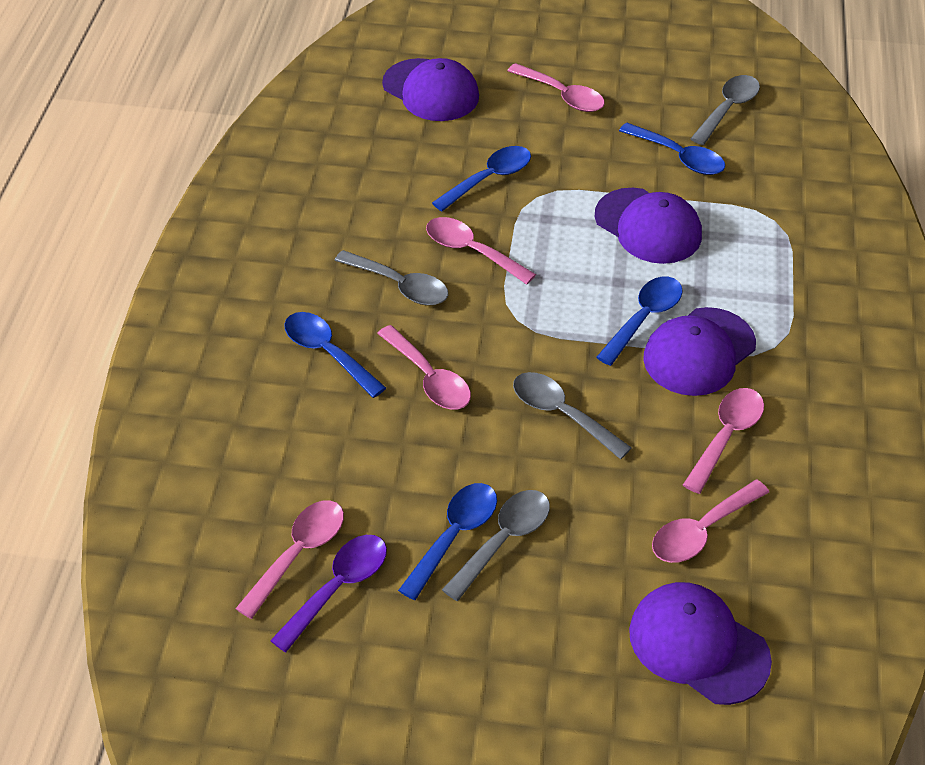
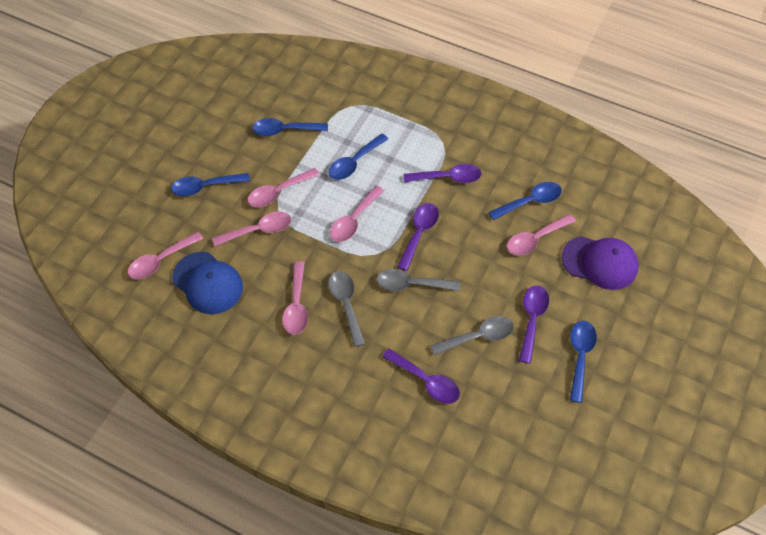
blue cap: none = 0 -> [172,252,243,314] = 1
grey spoon: [334,250,448,305] [442,490,550,601] [513,372,632,459] [690,75,760,145] = 4 -> [328,271,365,347] [377,269,460,291] [430,316,514,356] = 3
purple cap: [382,58,479,121] [595,188,702,264] [629,582,772,705] [643,307,756,396] = 4 -> [562,236,639,290] = 1
purple spoon: [270,535,387,652] = 1 -> [382,349,460,404] [397,203,439,271] [404,164,481,183] [519,285,549,364] = 4

